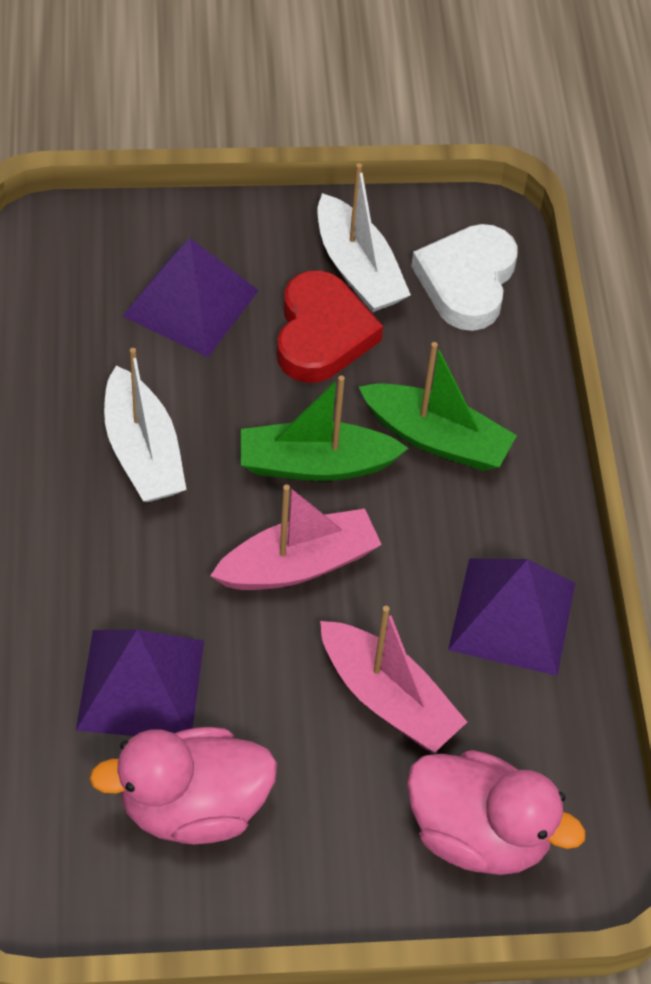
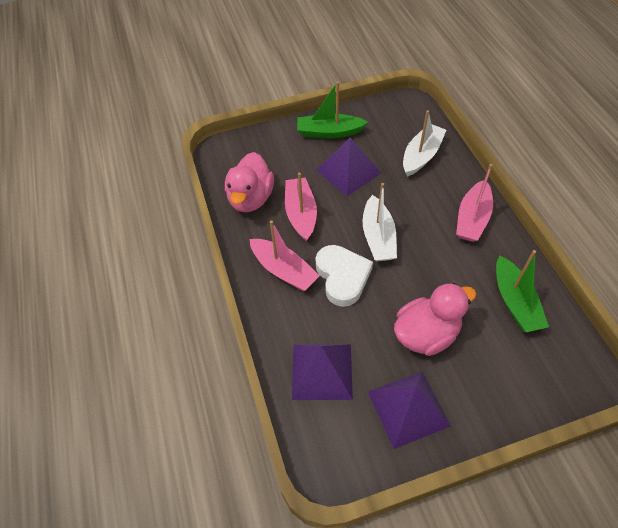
pink boat: [210,484,382,590] [320,606,467,753] = 2 -> [250,220,320,291] [285,173,317,242] [456,164,493,242] = 3
red heart: [277,270,383,383] = 1 -> none = 0

